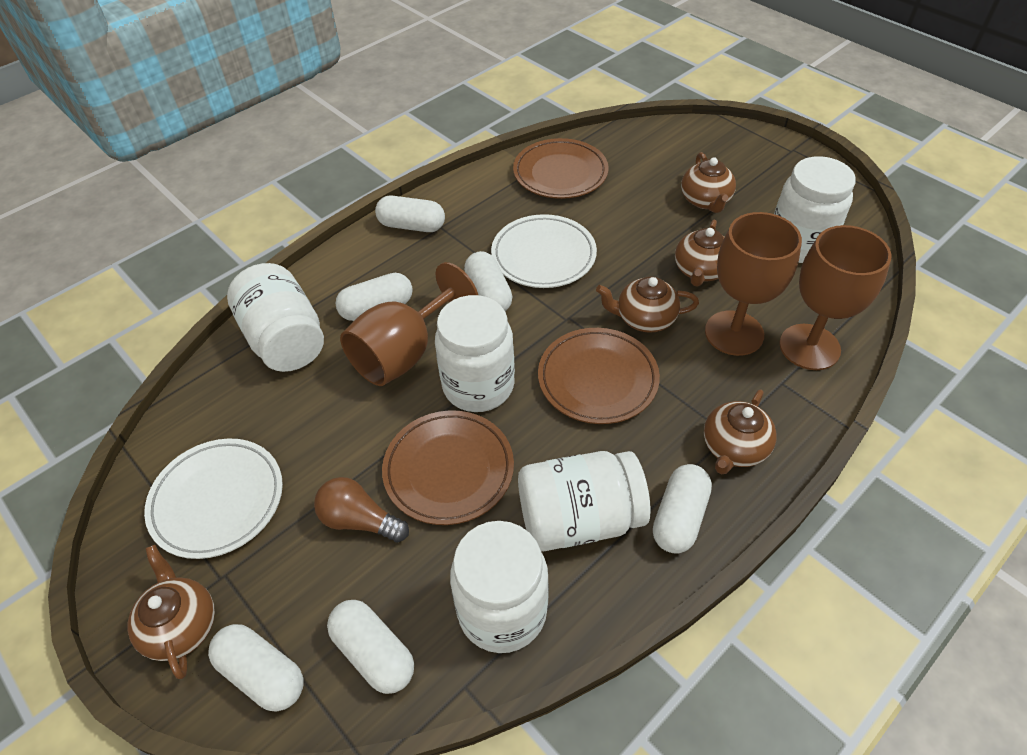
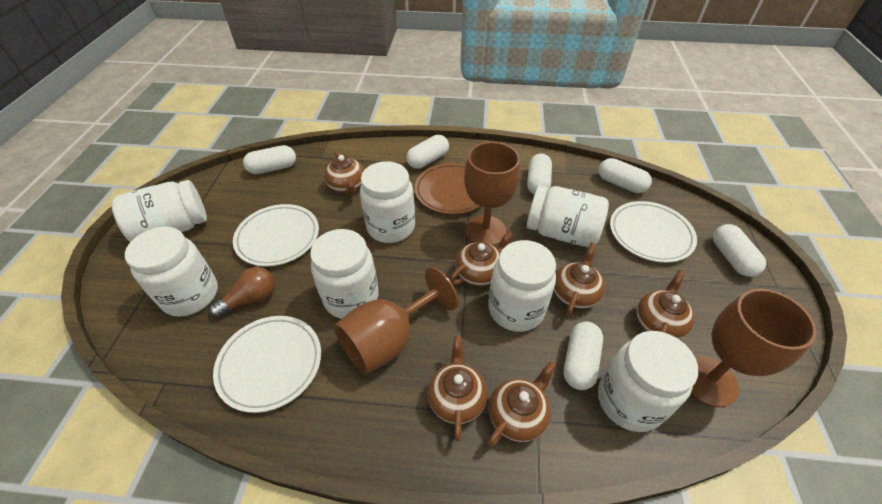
brown plate: [382,411,514,525] [513,138,609,199] [538,328,660,424] = 3 -> [414,163,480,214] = 1
brown teapot: [128,545,215,679] [596,276,699,333] [675,220,725,287] [681,152,736,213] [704,389,777,474] = 5 -> [324,151,364,195] [427,336,488,441] [450,231,513,286] [488,361,556,447] [554,243,605,317] [637,270,695,339] = 6
white jar: [227,263,324,372] [435,295,515,412] [450,521,549,653] [518,451,651,551] [774,156,856,263] = 5 -> [112,180,207,242] [125,227,218,317] [310,229,379,319] [360,161,415,243] [488,240,556,332] [527,185,609,247] [598,331,698,432] = 7
white plate: [144,438,283,559] [491,214,597,288] = 2 -> [213,316,321,413] [233,204,319,267] [610,201,697,263] = 3

